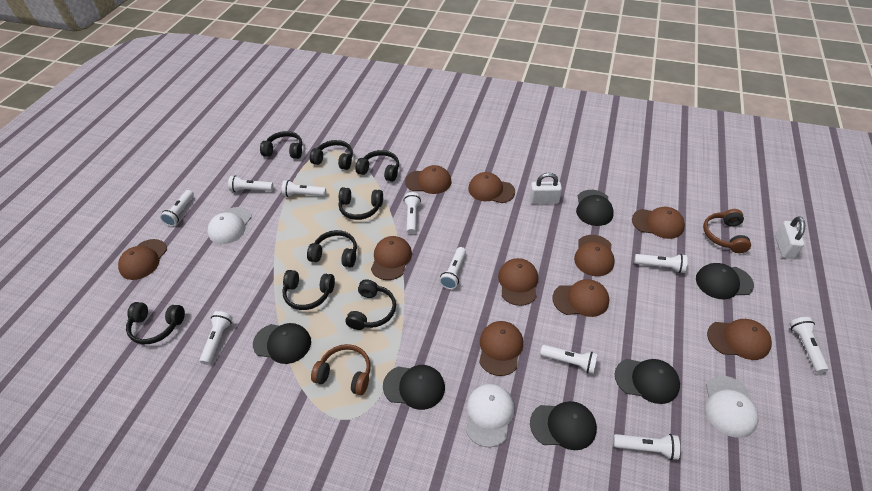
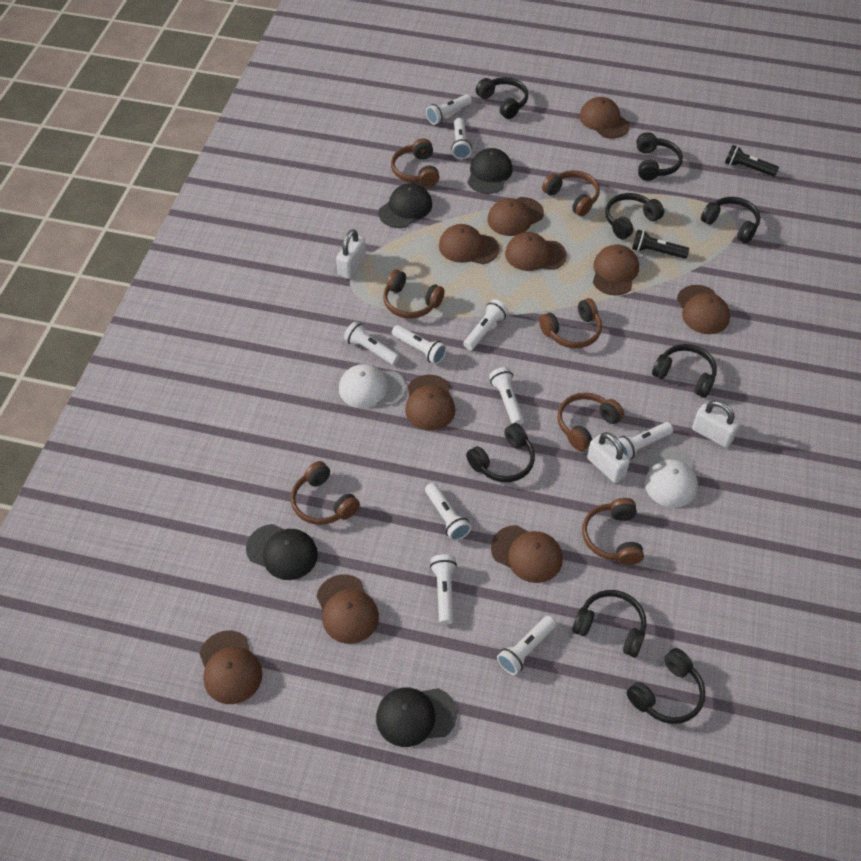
black cap: [253,323,311,364] [383,365,445,410] [530,401,597,450] [576,190,614,226] [615,359,680,404] [696,263,754,299] = 6 -> [246,524,318,580] [376,688,457,747] [378,183,432,228] [468,148,513,194] = 4
black flashlight: none = 0 -> [632,230,689,259] [725,145,779,177] = 2
brown headphones: [311,344,371,395] [703,209,751,253] = 2 -> [291,461,360,525] [383,269,445,319] [391,139,440,187] [539,298,602,348] [542,170,600,217] [557,393,624,451] [582,498,644,565] = 7
white cap: [207,207,252,244] [466,384,514,447] [706,376,758,438] = 3 -> [339,364,406,408] [645,446,698,508] = 2
white padlock: [530,172,562,204] [775,216,805,259] = 2 -> [336,229,366,279] [587,432,630,483] [692,400,740,448] = 3

